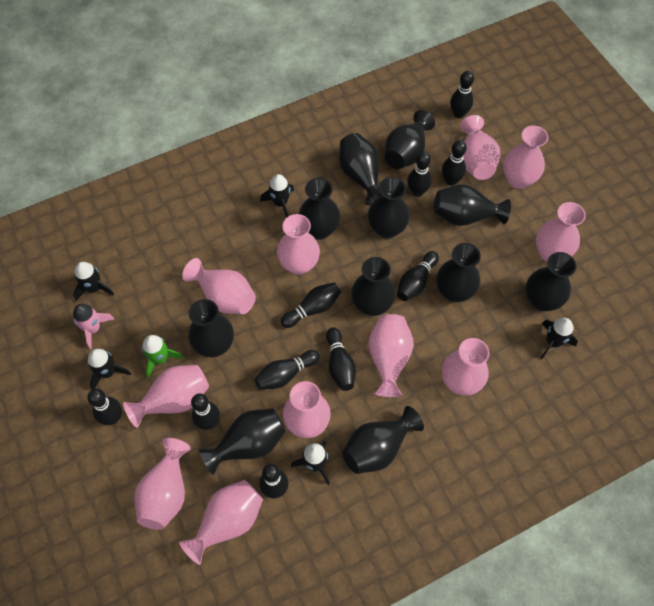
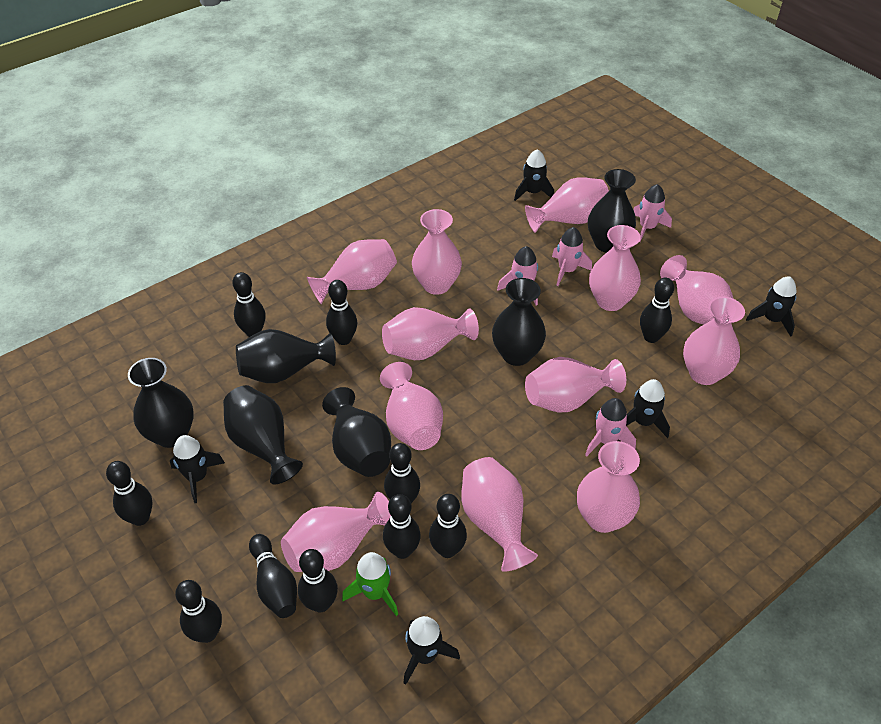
black vase: [188,299,234,357] [199,408,286,475] [299,178,340,240] [339,133,381,205] [342,406,424,474] [351,257,395,316] [368,177,410,239] [385,110,435,169] [434,184,511,226] [436,243,481,302] [525,252,576,311] = 11 -> [128,358,194,448] [223,385,303,485] [236,329,336,383] [322,387,391,477] [492,278,546,366] [588,169,636,253] = 6
pink rocket: [73,304,114,350] = 1 -> [497,246,538,306] [552,227,592,286] [585,398,636,457] [633,184,672,242] = 4
pink vase: [123,365,209,428] [134,438,191,530] [179,480,263,565] [182,258,256,314] [277,214,320,275] [283,381,331,438] [368,314,414,397] [442,338,489,396] [460,115,500,180] [503,126,548,189] [536,202,586,262] = 11 -> [281,492,391,572] [307,239,397,304] [380,362,443,450] [382,307,479,360] [412,209,462,295] [461,457,538,572] [525,177,609,233] [525,357,626,412] [577,441,640,533] [589,225,641,311] [660,255,733,324] [683,297,745,385] = 12

